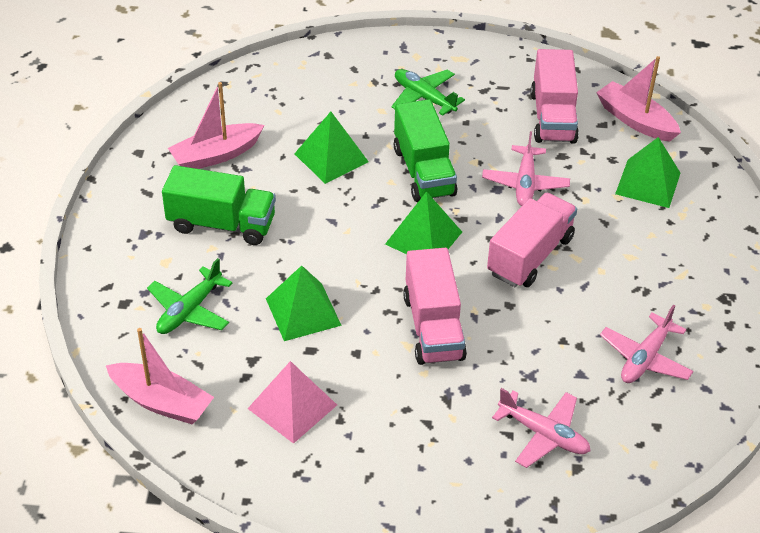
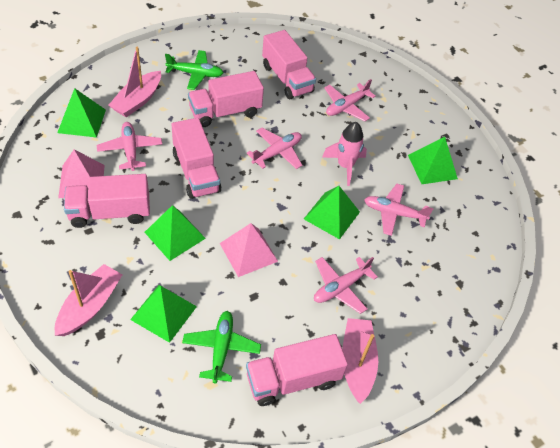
green pyramid: [266,265,342,341] [294,112,369,184] [385,191,462,254] [615,137,680,208] = 4 -> [57,88,106,138] [130,285,197,343] [144,205,206,261] [304,186,360,239] [408,137,458,184] = 5
green truck: [162,165,276,245] [394,99,457,202] = 2 -> none = 0
pink plane: [482,131,570,206] [492,388,590,468] [600,305,694,383] = 3 -> [97,122,162,171] [247,128,302,169] [314,257,378,314] [324,79,376,122] [364,184,434,236] = 5
pink pyramid: [247,361,337,444] = 1 -> [58,149,105,198] [220,223,278,277] = 2
pink rocket: none = 0 -> [322,122,367,186] = 1
pink truck: [403,248,467,365] [487,193,577,287] [531,49,579,144] = 3 -> [64,174,150,228] [171,118,221,199] [188,71,264,127] [246,334,348,406] [262,30,316,99] = 5

